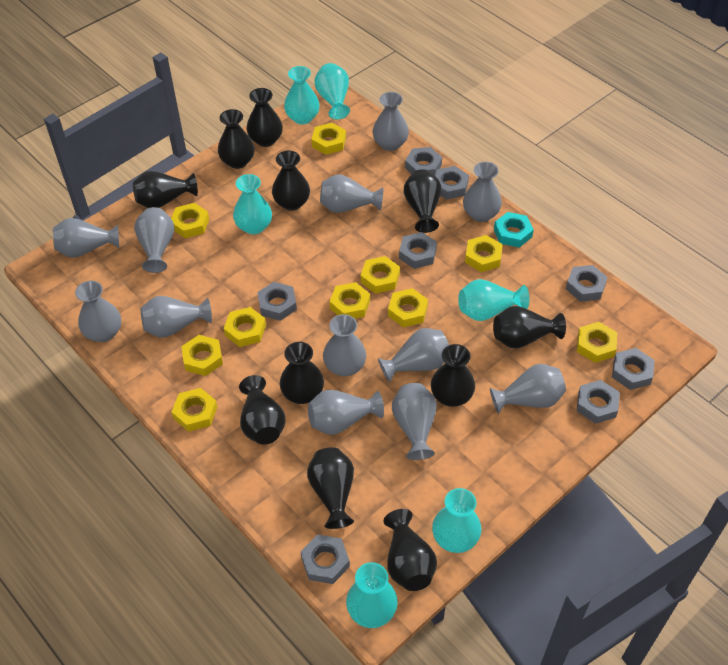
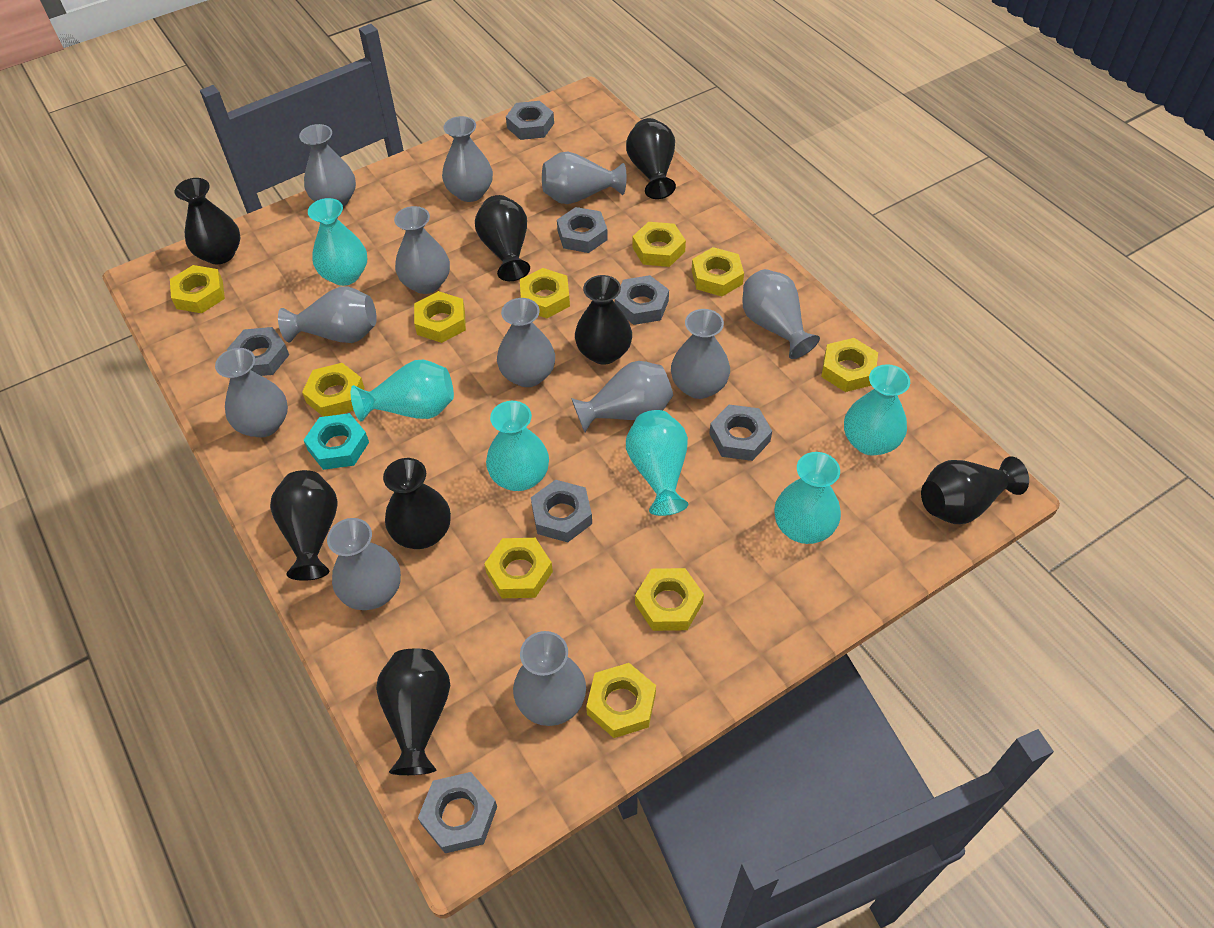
black vase: [133,171,198,208] [218,109,255,169] [239,375,286,445] [247,88,283,147] [272,150,310,211] [280,342,324,404] [307,447,354,529] [383,509,437,591] [403,169,442,233] [431,344,475,407] [493,306,566,349] = 11 -> [175,178,240,264] [270,470,338,581] [376,648,450,775] [383,458,451,549] [475,195,530,281] [575,275,632,364] [626,118,676,199] [921,456,1029,524] = 8
grey nut: [258,282,297,321] [301,534,350,584] [399,232,437,269] [405,147,442,176] [435,166,469,200] [566,265,608,302] [577,380,620,424] [612,348,655,390] = 8 -> [227,327,289,376] [418,772,497,853] [506,101,554,140] [531,480,592,542] [557,207,608,253] [615,275,669,325] [709,405,772,461] = 7

